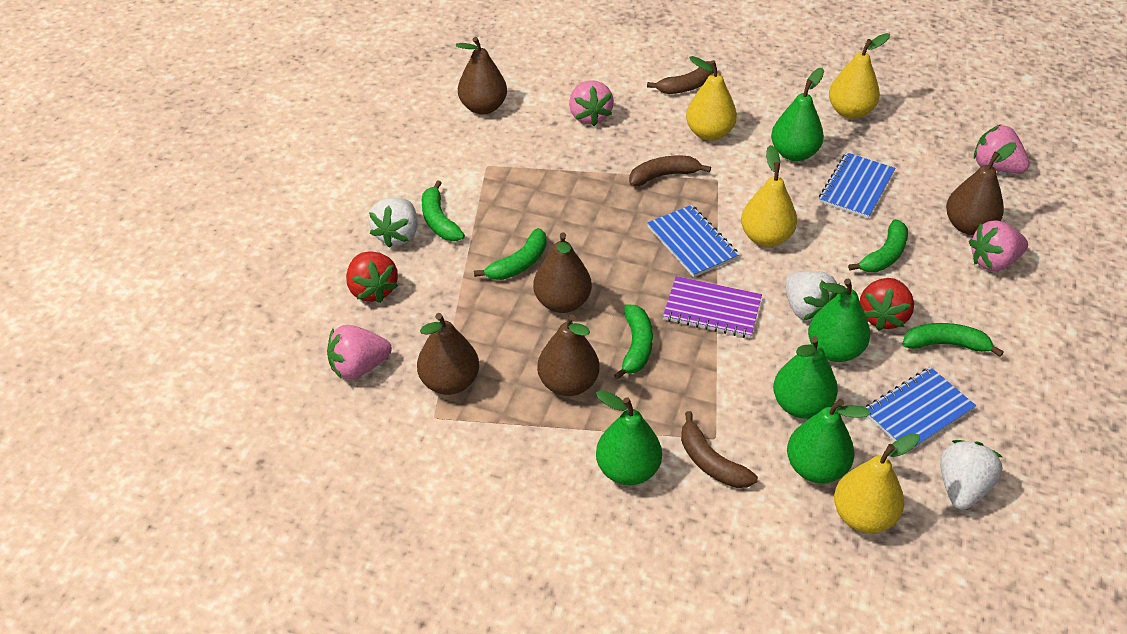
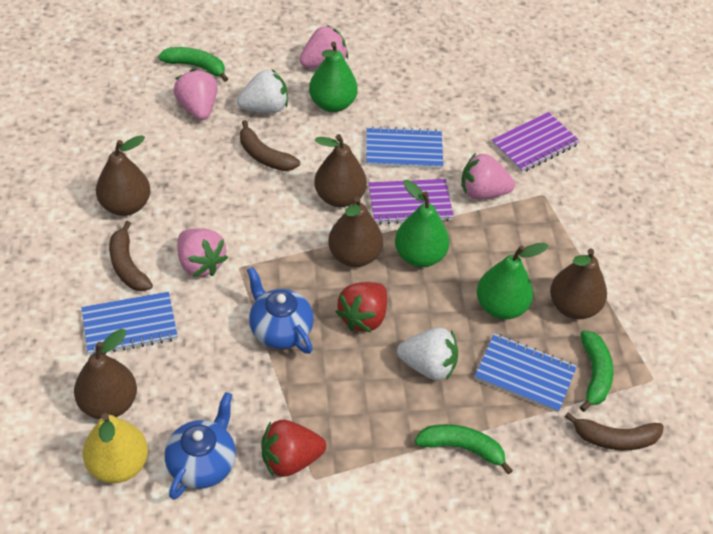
blue teapot: none = 0 -> [165,392,236,500] [247,267,314,354] = 2
green banana: [422,180,465,241] [474,228,546,280] [614,304,653,380] [848,219,908,272] [903,323,1004,357] = 5 -> [158,47,228,82] [415,424,513,475] [580,330,613,412] = 3
green pear: [596,390,662,485] [771,68,824,161] [773,336,838,419] [787,399,871,483] [808,279,870,362] = 5 -> [309,42,358,112] [395,180,450,267] [477,243,549,320] = 3
purple notebook: [663,276,762,338] = 1 -> [368,179,454,225] [492,112,580,173] = 2
white strawberry: [369,198,418,248] [785,271,840,321] [941,440,1003,510] = 3 -> [237,69,288,113] [397,327,458,381] = 2
yellow pear: [686,56,737,141] [741,145,797,247] [829,33,890,119] [834,433,920,533] = 4 -> [83,413,148,483] = 1

